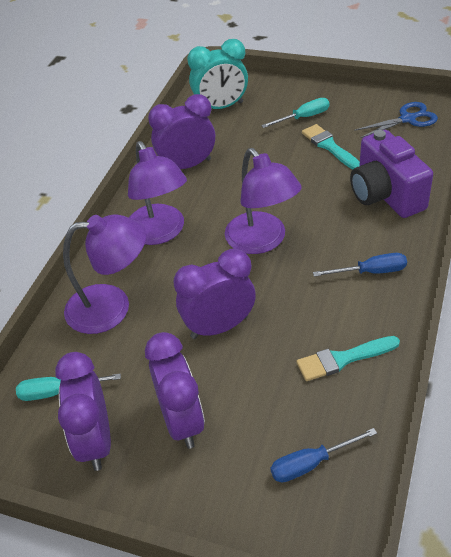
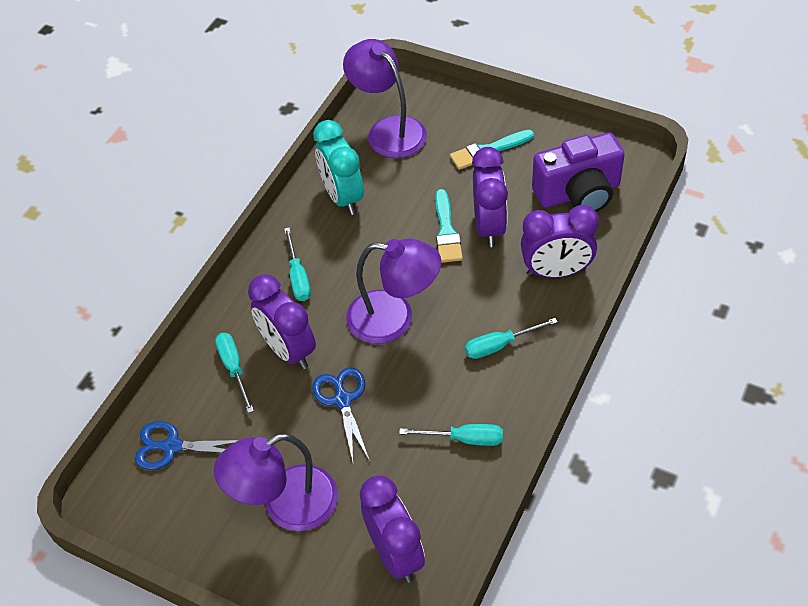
blue scissors: [354,102,438,138] = 1 -> [135,421,239,470] [312,367,370,462] = 2
blue screwdriver: [270,428,377,483] [313,253,407,277] = 2 -> none = 0
turquoise screwdriver: [16,374,121,401] [261,98,330,128] = 2 -> [215,333,254,413] [284,228,311,301] [399,424,503,446] [465,318,558,359] = 4

